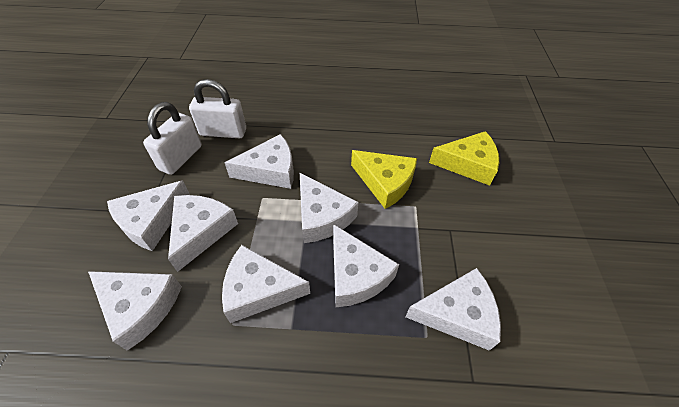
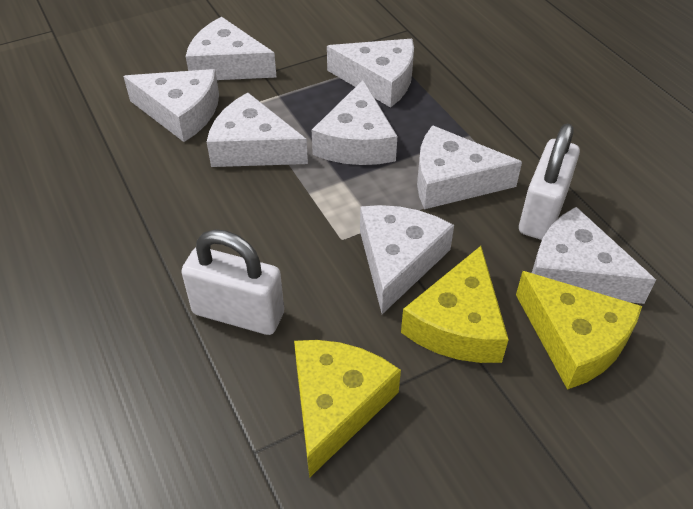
yellow cheese: [351,150,417,209] [429,131,499,186] = 2 -> [294,340,401,478] [401,246,509,363] [516,271,642,390] = 3

